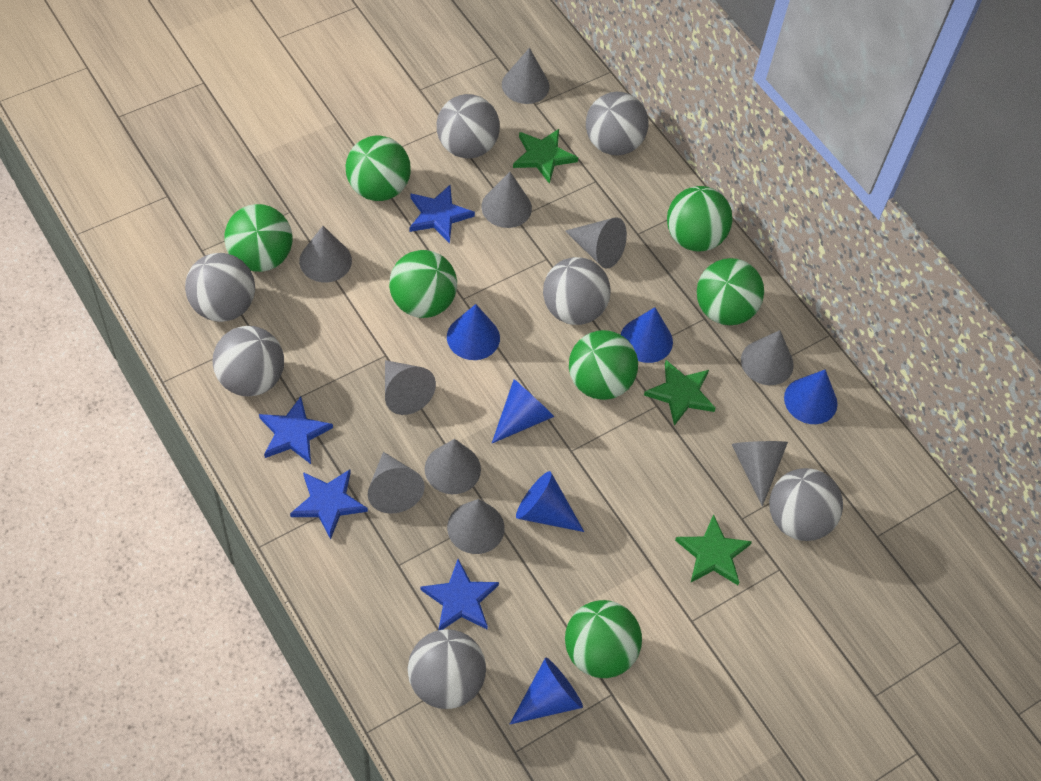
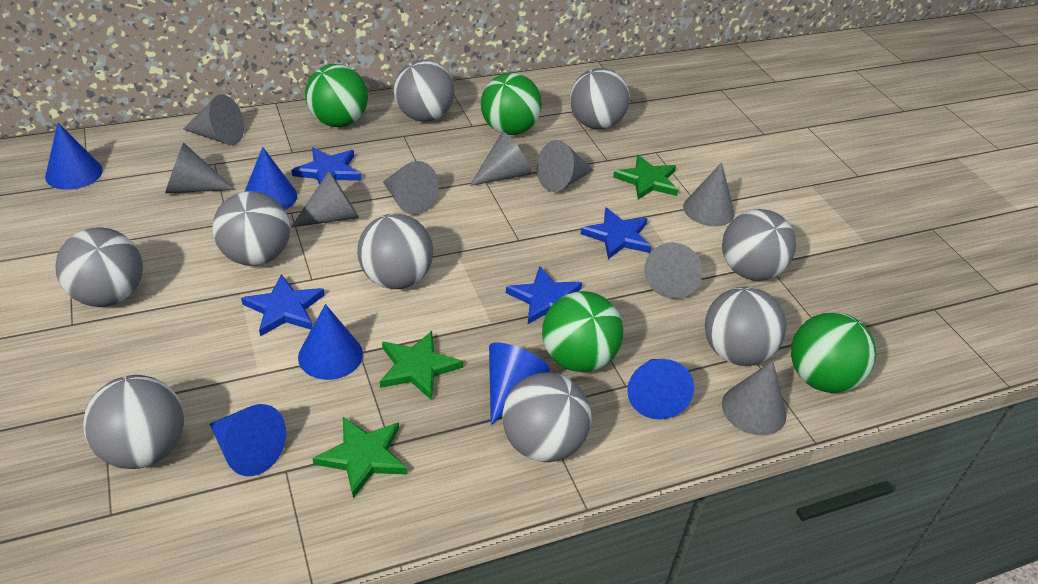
green ball: [224,204,293,272] [346,136,411,201] [389,250,457,318] [565,600,642,678] [569,330,638,400] [667,186,733,251] [697,258,764,325] = 7 -> [305,64,368,127] [481,73,542,135] [542,291,623,372] [791,312,876,393] = 4
grey ball: [185,253,255,322] [213,326,284,396] [407,629,486,709] [437,94,500,159] [543,257,611,325] [586,92,649,156] [769,468,843,541] = 7 -> [56,227,143,307] [83,375,184,469] [212,191,290,266] [357,214,433,289] [394,60,455,122] [502,372,591,462] [570,68,630,129] [705,287,786,366] [722,209,796,281] = 9
grey cone: [299,226,352,282] [368,452,425,514] [385,360,436,415] [425,439,481,494] [447,499,505,554] [481,172,532,228] [502,48,549,104] [565,217,627,269] [732,441,788,506] [741,330,794,385] = 10 -> [165,142,235,193] [183,94,244,145] [291,171,359,227] [383,161,439,215] [470,132,532,186] [537,140,594,192] [644,242,703,299] [683,162,734,226] [722,361,786,436] = 9

